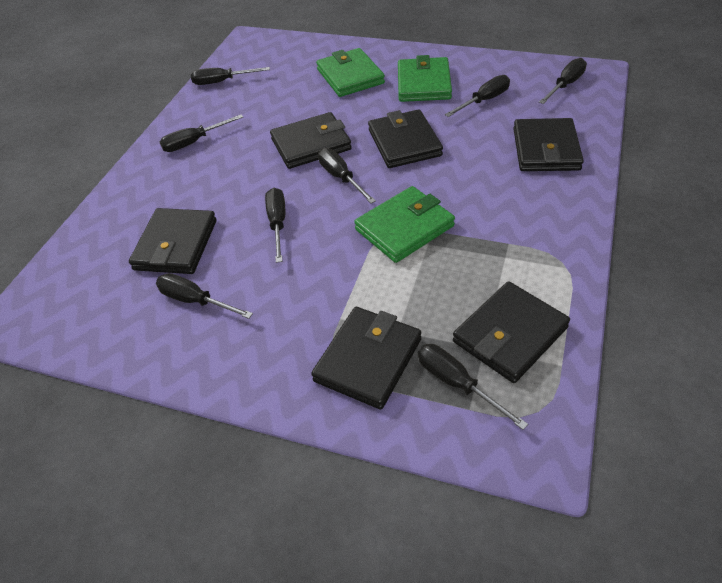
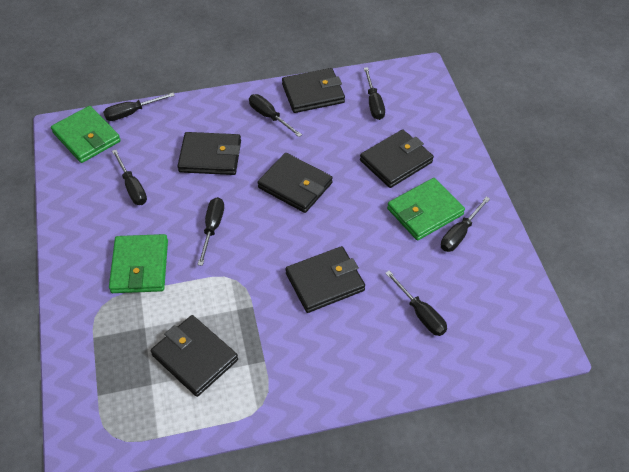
black screwdriver: [156,273,253,319] [160,115,243,152] [191,67,270,85] [265,188,285,263] [318,148,376,203] [418,344,528,430] [445,75,510,117] [539,58,587,104] = 8 -> [103,93,175,121] [112,150,147,205] [198,197,224,266] [249,94,302,137] [364,67,385,120] [385,271,447,336] [441,197,490,252] = 7

